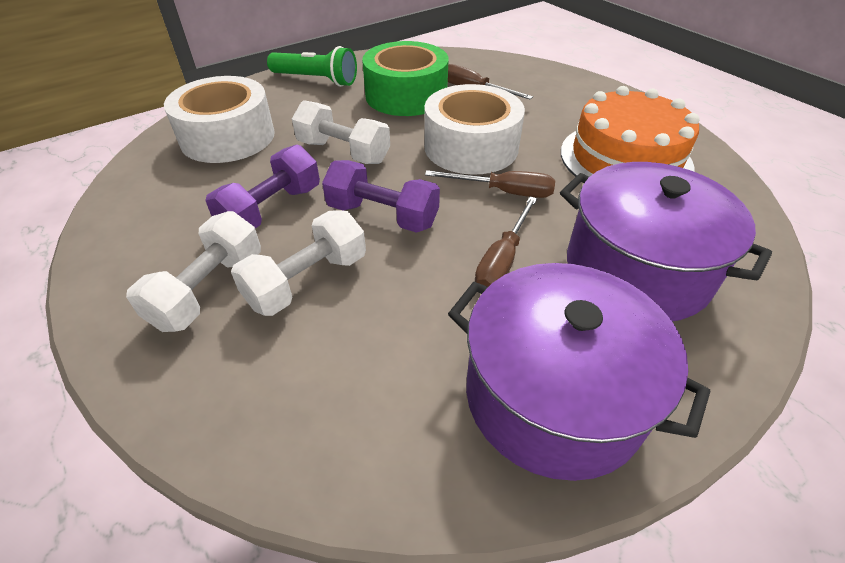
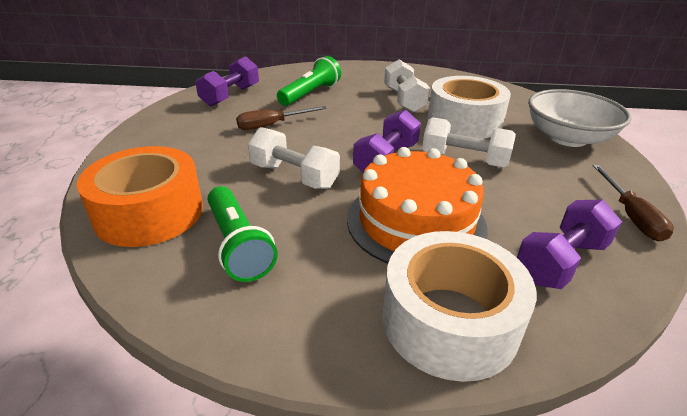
brown screwdriver: [425,170,555,198] [448,64,533,100] [475,196,537,287] = 3 -> [236,106,327,130] [593,165,674,241] = 2
green flashlight: [267,46,357,87] = 1 -> [208,186,277,282] [277,56,341,106] = 2
green tape: [362,41,449,116] = 1 -> none = 0
orange tape: none = 0 -> [77,146,203,247] = 1
purple dumbbell: [205,145,320,229] [322,160,440,233] = 2 -> [195,56,259,106] [353,110,421,172] [517,200,622,289] = 3
purple pot: [448,263,710,481] [560,162,772,322] = 2 -> none = 0
white bowl: none = 0 -> [528,89,631,147] = 1

